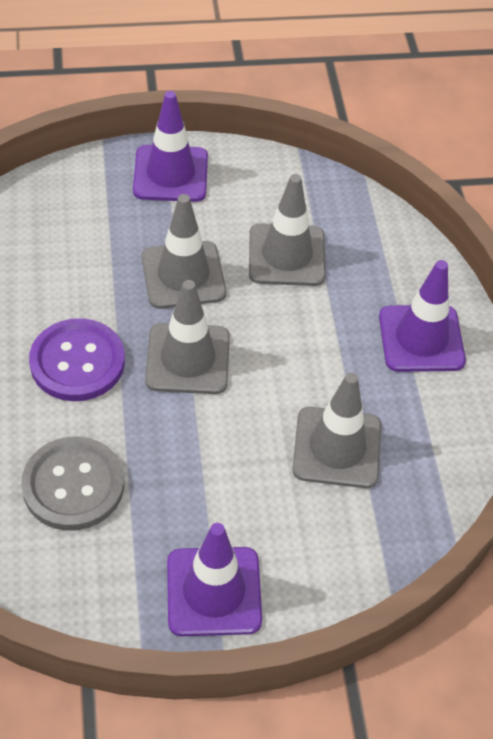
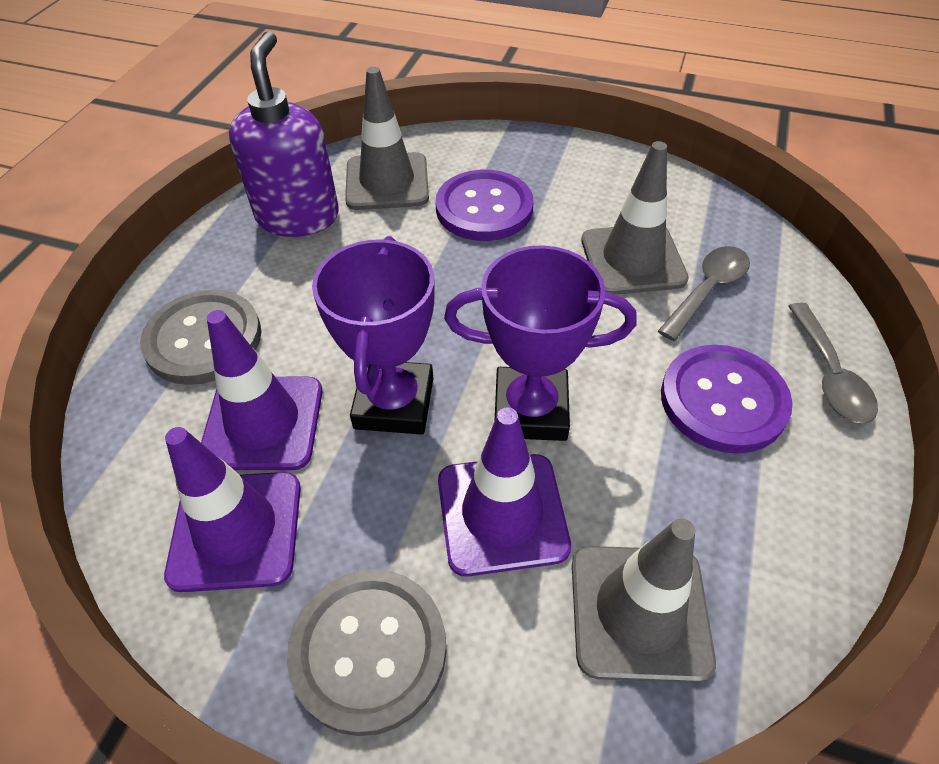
grey button: [21,437,124,531] = 1 -> [140,290,262,385] [287,569,447,736] = 2
grey spoon: none = 0 -> [658,246,750,341] [788,302,878,424] = 2
grey traffic cone: [141,194,226,309] [145,280,230,394] [249,174,326,286] [292,372,381,488] = 4 -> [345,67,429,210] [572,518,716,683] [581,141,689,295] = 3
purple button: [29,318,125,401] = 1 -> [435,170,533,241] [661,345,793,453] = 2
purple soap dispenser: none = 0 -> [229,31,339,237] = 1
purple trophy: none = 0 -> [312,236,435,435] [444,245,637,441] = 2

